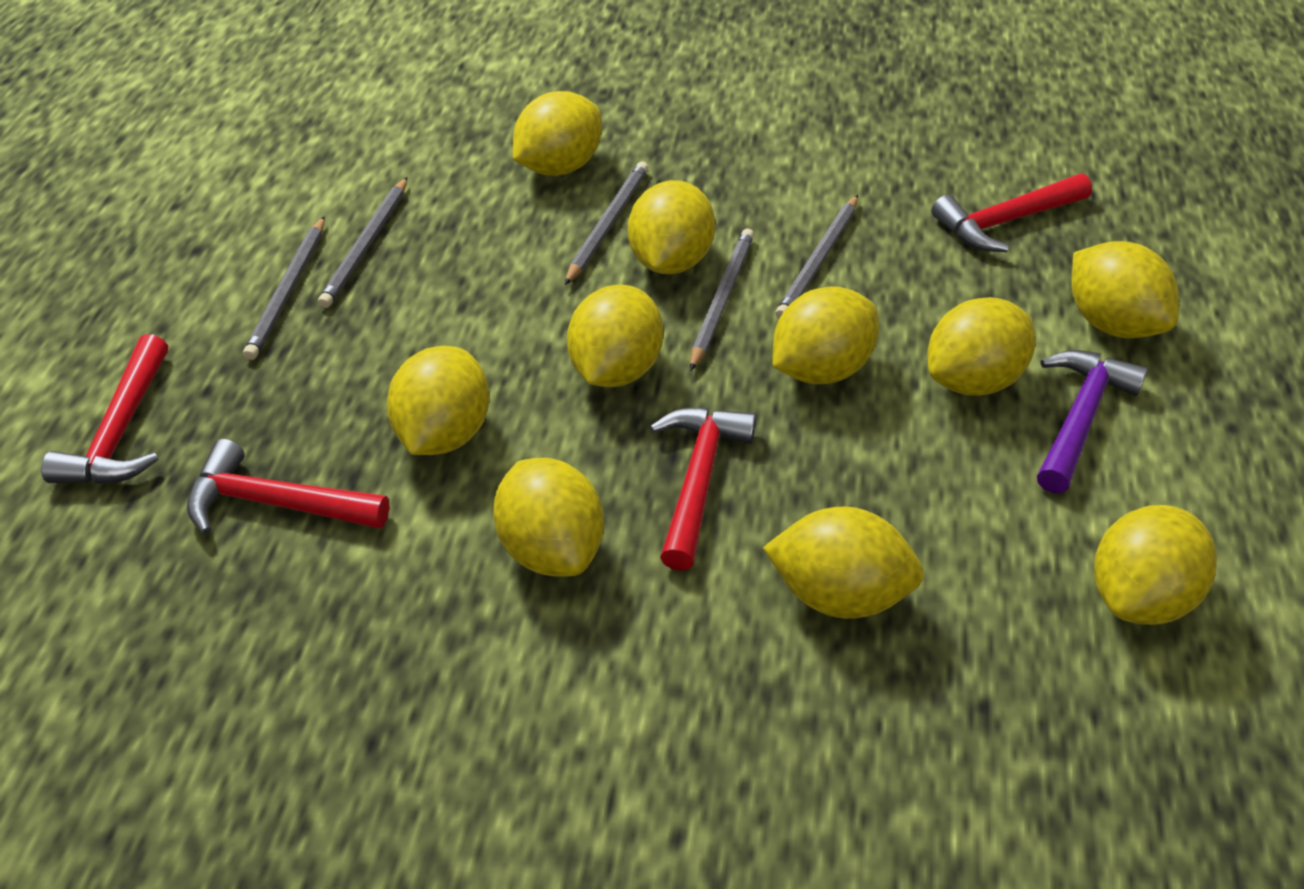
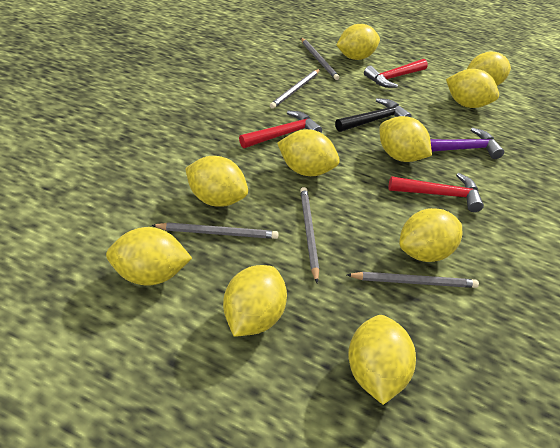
black hammer: none = 0 -> [335,98,412,132] = 1
red hammer: [41,334,168,484] [187,439,390,534] [650,407,756,571] [931,174,1092,252] = 4 -> [239,111,322,148] [364,59,428,88] [388,173,484,212] = 3

